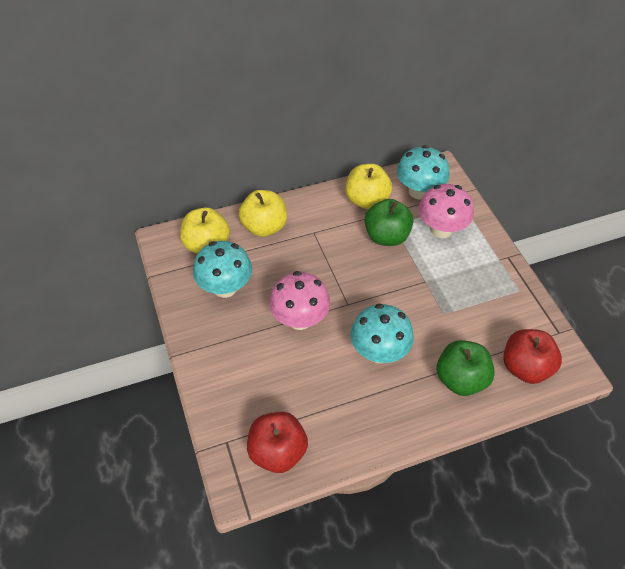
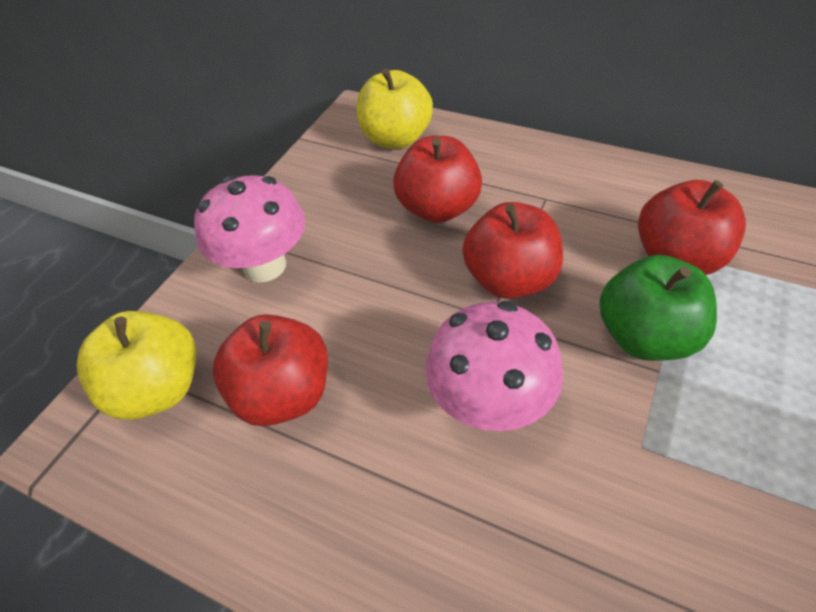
green apple: [364,199,413,246] [437,340,495,396] = 2 -> [599,255,717,361] = 1
red apple: [247,412,308,473] [503,329,562,384] = 2 -> [213,314,328,426] [393,136,482,223] [462,202,563,299] [638,180,746,275] = 4
turquoise mushroom: [193,241,252,298] [350,304,414,363] [397,145,450,200] = 3 -> none = 0
yellow apple: [180,207,230,254] [239,190,287,237] [345,164,392,209] = 3 -> [76,311,197,420] [357,68,433,149] = 2

